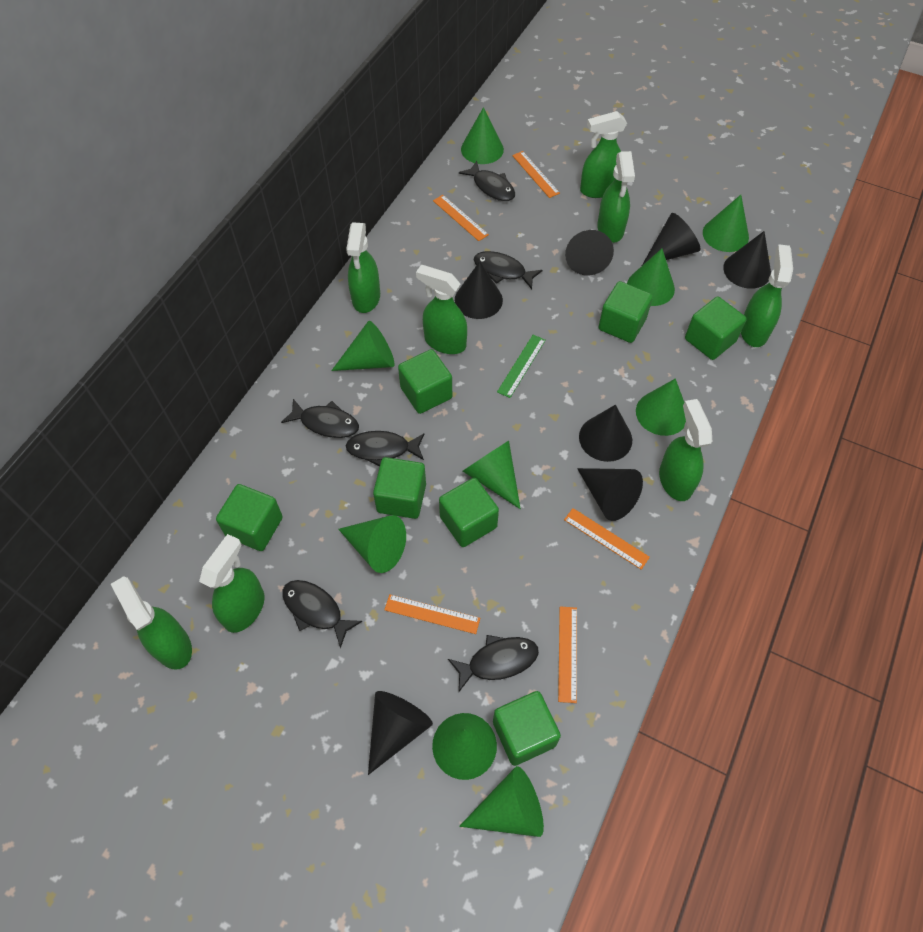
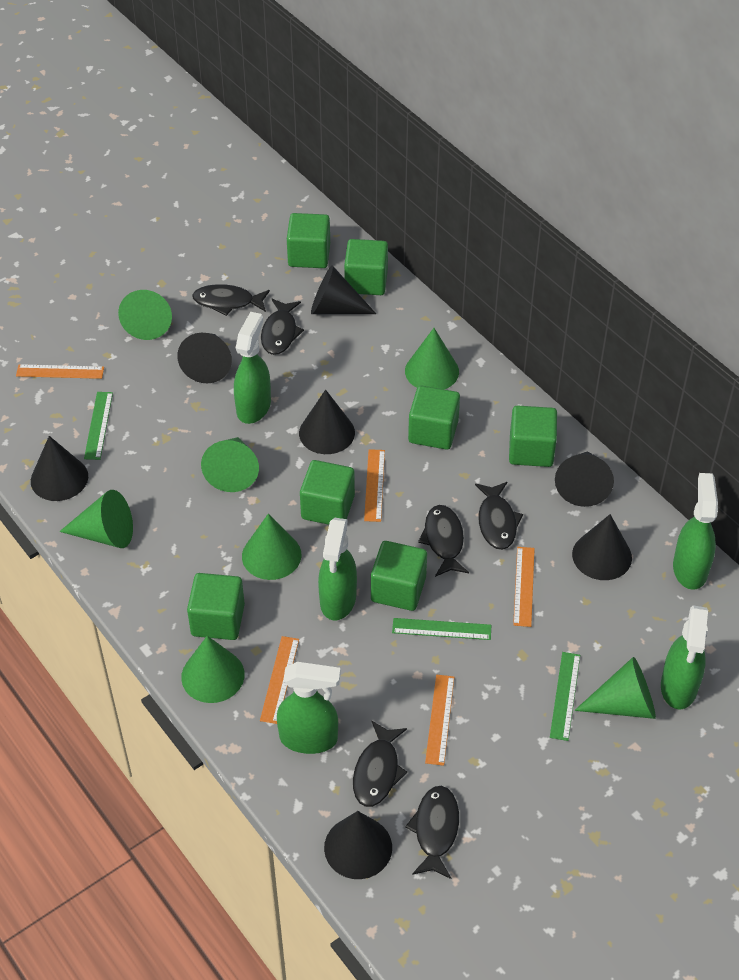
green cone: [331,321,395,371] [338,515,406,573] [432,713,497,780] [459,766,544,837] [461,107,504,164] [463,441,521,509] [627,249,675,306] [636,378,686,436] [703,195,749,252] = 9 -> [59,490,133,548] [118,290,172,340] [181,636,244,703] [201,437,259,492] [242,514,301,580] [405,328,459,389] [575,657,656,719] = 7
green ruler: [497,335,546,398] = 1 -> [84,392,113,460] [392,618,491,640] [550,652,580,741] = 3
green spray bottle: [111,576,192,670] [199,534,264,633] [346,222,380,313] [416,265,467,354] [580,111,627,198] [597,151,635,243] [659,399,712,501] [741,244,793,347] = 8 -> [234,312,271,424] [277,662,341,754] [318,518,357,620] [661,605,708,709] [673,473,718,590] = 5

